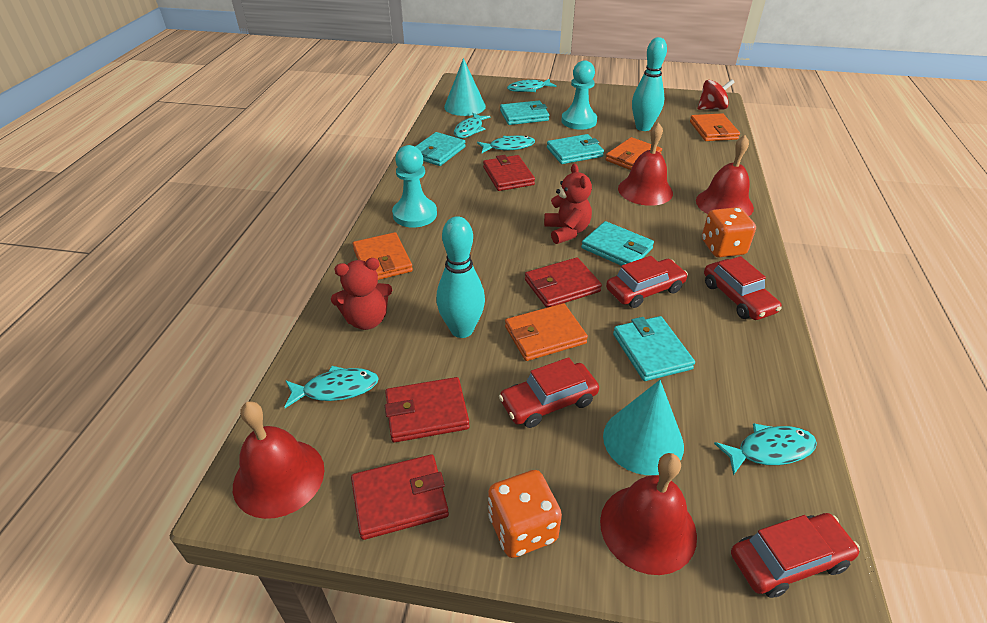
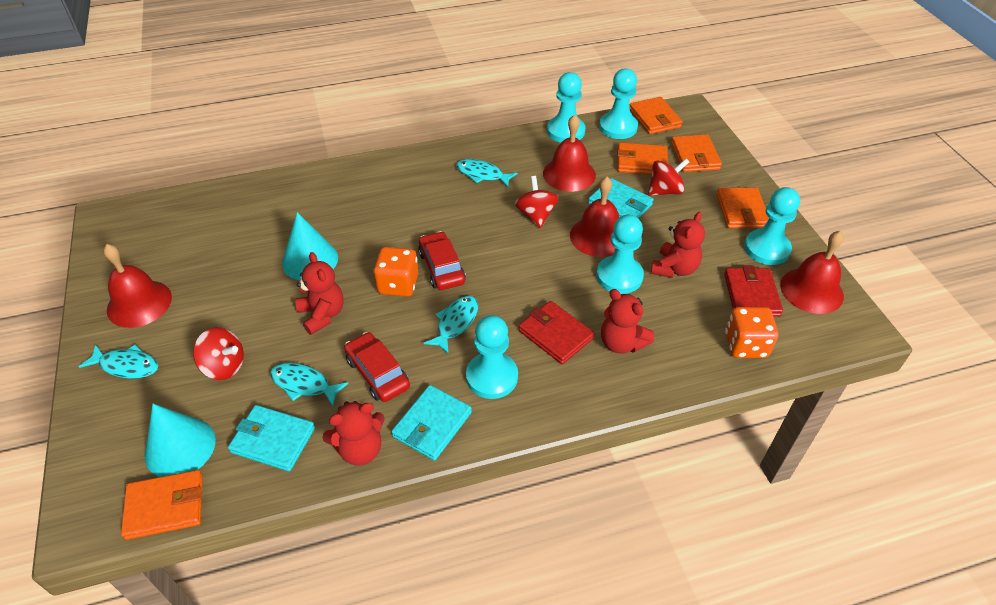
orange wallet: [353,232,413,280] [505,303,588,361] [606,137,662,170] [690,113,740,141] = 4 -> [121,470,202,540] [617,143,668,174] [629,97,682,134] [671,134,722,172] [717,187,769,228] = 5
red car: [499,357,599,428] [606,256,688,308] [704,256,782,320] [731,513,860,598] = 4 -> [344,332,410,402] [418,231,466,290] = 2
red spinning top: [698,79,735,110] = 1 -> [193,328,244,380] [515,176,559,228] [648,159,689,196] = 3
red teddy bear: [331,258,392,330] [544,163,592,244] = 2 -> [295,252,344,335] [322,401,385,466] [601,289,654,354] [651,212,705,278] = 4
red wallet: [351,454,449,540] [385,377,470,443] [483,155,535,191] [525,257,602,308] = 4 -> [519,301,594,364] [724,265,783,317] = 2
turquoise bowling pin: [436,216,485,338] [632,37,667,131] = 2 -> none = 0
turquoise fish: [285,366,379,408] [454,113,491,138] [477,135,535,153] [507,79,557,92] [714,423,817,475] = 5 -> [79,344,158,379] [270,363,348,406] [424,296,478,355] [456,159,518,187] = 4
turquoise pawn: [392,145,437,227] [561,60,597,130] = 2 -> [466,315,518,399] [547,72,586,143] [596,215,644,294] [599,68,638,139] [744,187,800,265] = 5
turquoise wallet: [415,132,466,166] [500,101,549,125] [547,134,604,164] [581,221,654,266] [613,316,695,381] = 5 -> [228,405,315,471] [391,385,472,461] [588,178,653,218] = 3

